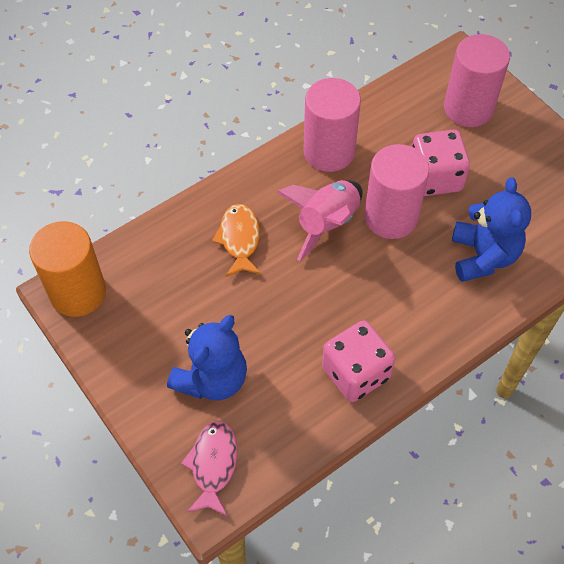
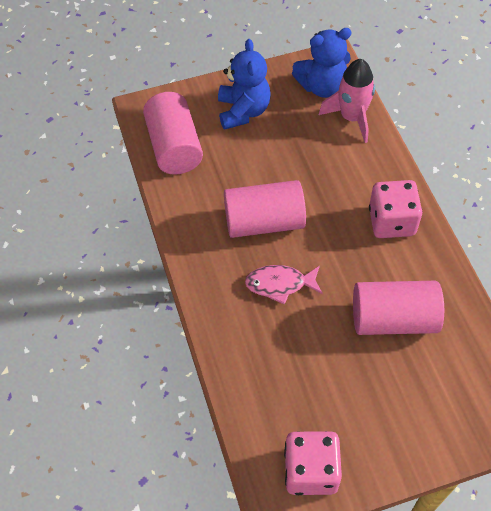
orange cylinder: [29,221,106,317] = 1 -> none = 0
orange fish: [212,204,261,277] = 1 -> none = 0

